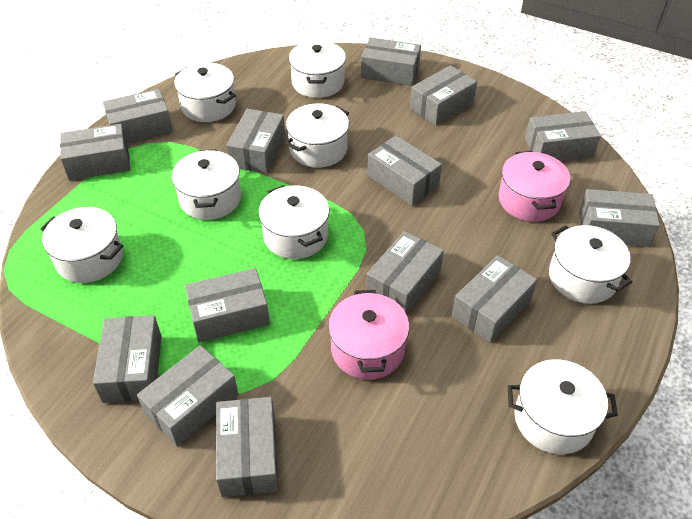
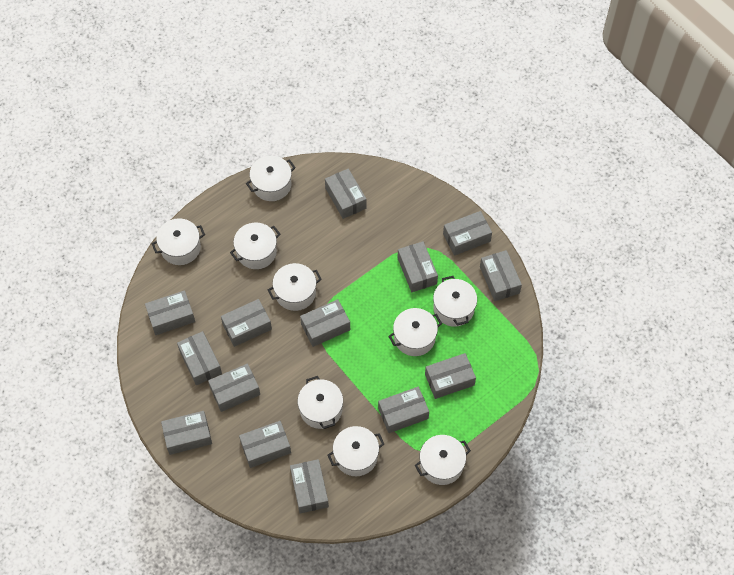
pink pot: [328,290,409,380] [499,151,570,222] = 2 -> none = 0
white pot: [40,207,123,283] [172,149,241,220] [174,63,236,122] [258,185,329,259] [285,103,349,168] [289,41,346,98] [508,359,618,454] [549,225,632,304] = 8 -> [152,218,205,265] [230,223,280,269] [246,156,296,201] [268,263,322,311] [298,376,343,429] [327,426,384,476] [388,308,442,356] [415,435,471,485] [433,276,477,327] = 9

